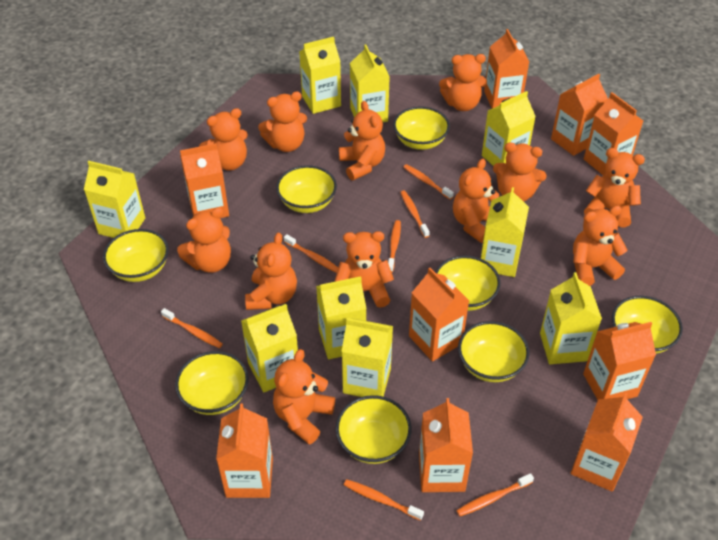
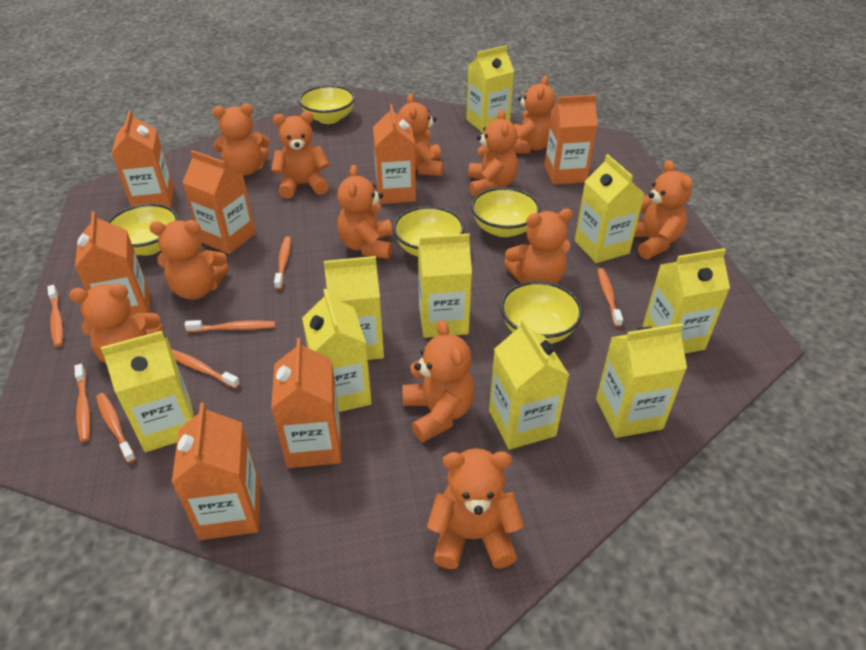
orange carton: [180,143,229,218] [216,404,273,498] [409,268,469,362] [419,398,473,492] [484,29,529,108] [551,74,608,156] [571,393,643,492] [583,322,656,400] [584,92,643,175] = 9 -> [75,211,150,316] [112,110,174,208] [172,403,260,540] [182,150,256,254] [271,338,341,468] [373,104,416,204] [544,95,598,185] = 7
yellow bowl: [103,229,169,282] [175,351,249,415] [276,165,337,213] [335,395,412,464] [393,106,450,150] [435,255,500,311] [458,321,529,382] [612,296,683,354] = 8 -> [108,204,179,256] [299,85,355,124] [393,206,465,257] [471,187,540,237] [500,281,583,344] = 5

